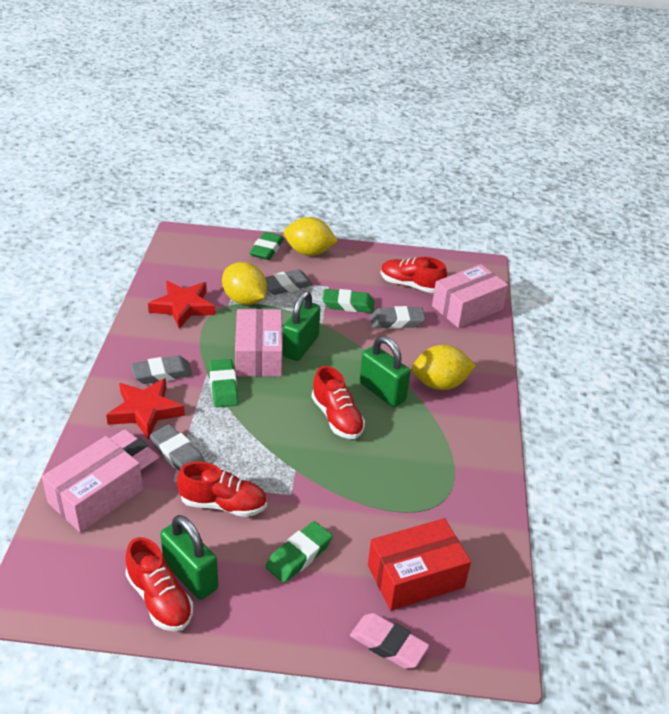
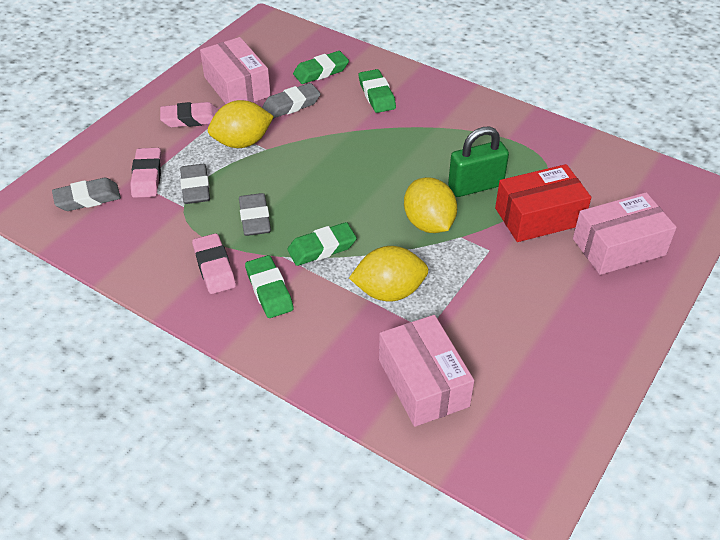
green padlock: [160,515,218,600] [283,291,320,361] [360,336,411,407] = 3 -> [448,127,509,197] = 1
pink eraser: [110,429,160,470] [350,613,429,669] = 2 -> [130,148,162,198] [160,102,218,127] [192,233,236,294] = 3
red shoe: [125,537,194,631] [177,462,267,517] [312,366,365,439] [381,257,447,293] = 4 -> none = 0
red star: [106,378,185,440] [148,281,215,329] = 2 -> none = 0

